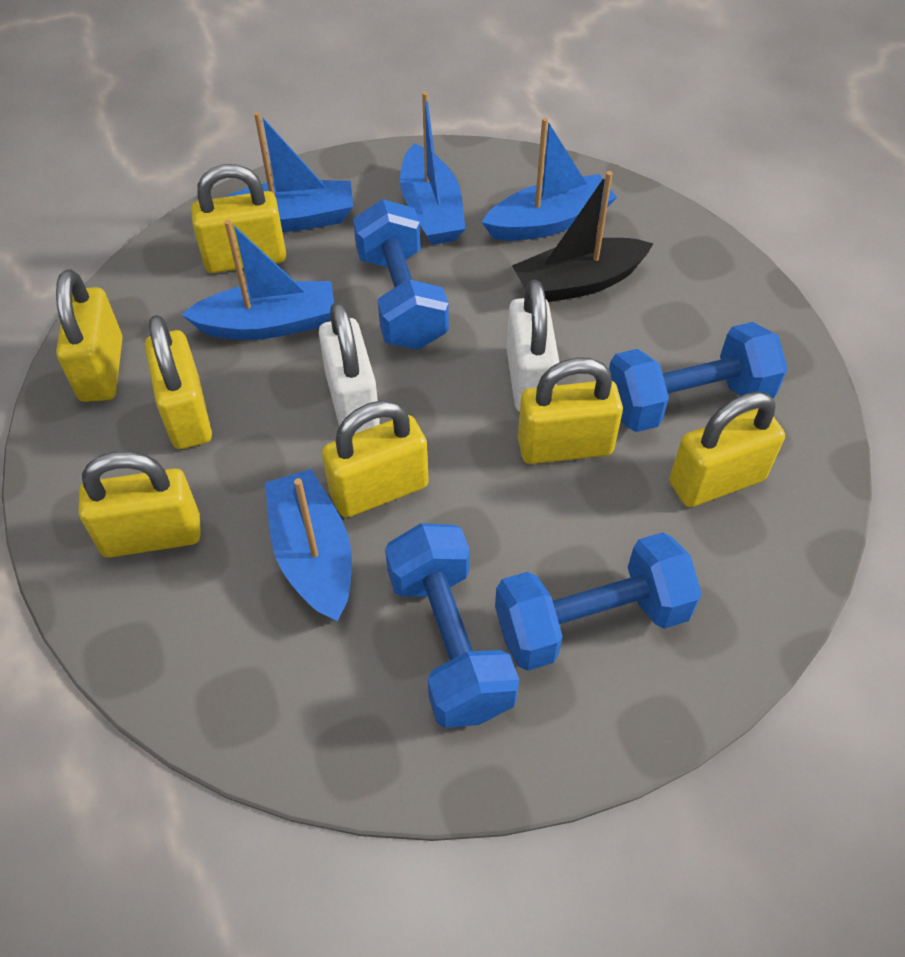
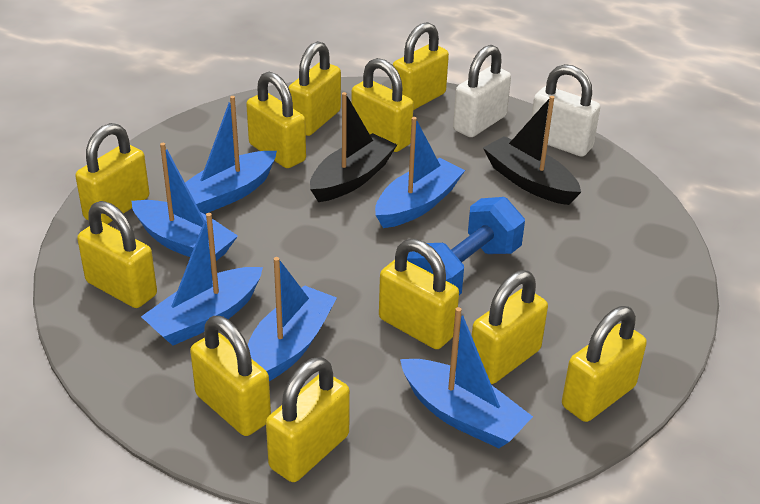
black boat: [512,171,653,302] = 1 -> [310,92,397,202] [483,96,581,205] = 2
blue boat: [181,220,334,340] [225,112,353,232] [265,469,352,621] [400,92,466,245] [482,117,617,241] = 5 -> [132,143,238,264] [141,213,263,346] [185,96,277,214] [248,257,337,381] [375,117,465,228] [400,307,533,448] = 6
blue dumbbell: [353,199,449,350] [385,523,519,728] [495,532,702,671] [609,322,788,432] = 4 -> [407,197,525,295] = 1
yellow padlock: [56,269,123,402] [79,451,201,558] [145,315,212,449] [191,164,286,273] [322,400,429,518] [518,357,623,464] [669,392,785,507] = 7 -> [76,123,149,224] [77,201,157,308] [190,316,271,436] [246,72,306,168] [266,357,350,482] [288,41,341,136] [351,58,414,152] [379,239,459,349] [393,22,449,110] [472,270,548,384] [562,306,647,422] = 11

